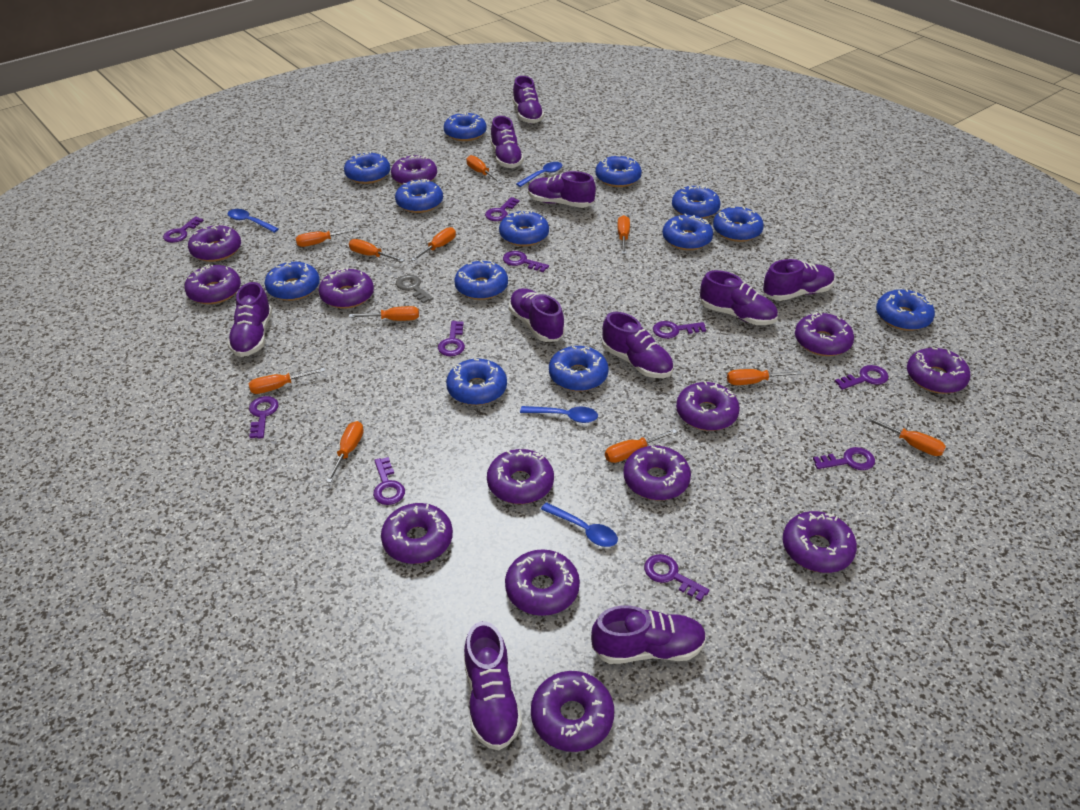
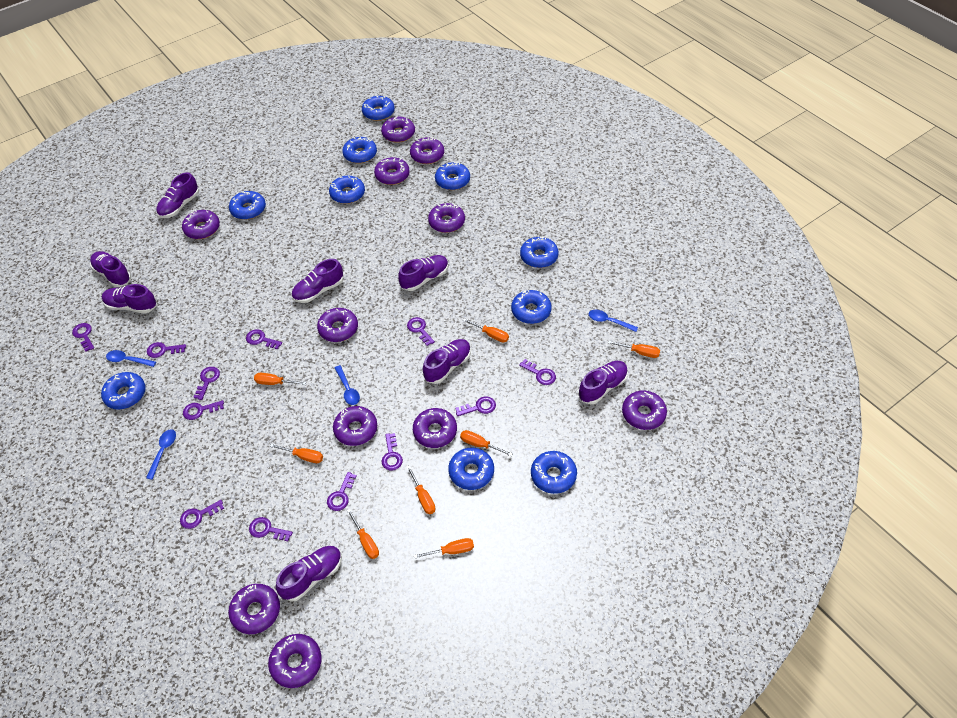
blue donut: [265,262,320,301] [344,151,390,184] [395,179,443,213] [444,113,487,141] [446,358,507,405] [455,261,508,300] [499,210,549,246] [549,346,609,391] [595,155,642,187] [662,214,713,250] [672,186,721,219] [713,207,764,242] [876,289,935,331] = 13 -> [101,372,146,410] [229,191,266,220] [329,176,365,204] [342,137,377,164] [362,96,395,121] [435,162,470,190] [448,448,494,490] [511,290,552,324] [520,236,559,268] [531,451,577,494] = 10
grey key: [396,275,433,303] = 1 -> none = 0
orange screwdriver: [249,368,325,394] [295,228,359,247] [326,421,364,483] [349,239,405,262] [349,306,419,321] [411,227,456,261] [467,155,502,183] [605,429,677,463] [617,215,630,254] [727,369,802,385] [865,416,946,456] = 11 -> [254,373,306,385] [270,444,323,463] [347,509,379,559] [407,465,435,514] [414,538,474,559] [460,430,513,456] [463,318,509,342] [608,341,660,358] = 8
purple donut: [184,264,241,304] [188,225,241,262] [319,267,374,309] [381,503,453,564] [391,155,437,185] [487,449,554,504] [505,549,580,616] [531,671,614,752] [623,446,691,500] [676,381,740,431] [783,511,857,573] [795,312,854,356] [907,347,971,394] = 13 -> [182,210,220,239] [228,584,280,634] [268,634,321,688] [317,308,358,342] [333,406,377,446] [374,157,410,185] [381,117,415,143] [410,137,444,164] [413,408,457,448] [428,203,465,233] [622,390,667,430] = 11
purple key: [163,216,204,243] [249,396,279,439] [373,457,405,505] [438,321,465,356] [485,197,520,221] [503,251,549,272] [644,554,709,601] [653,321,706,339] [813,447,875,470] [835,365,888,390] = 10 -> [72,323,94,352] [147,342,186,358] [180,500,224,529] [183,400,224,420] [193,367,220,400] [246,329,282,349] [249,517,293,541] [327,472,357,511] [381,433,403,470] [407,317,435,346] [455,397,496,416] [519,359,556,385] = 12
purple shoe: [227,282,272,357] [464,621,522,750] [490,116,524,168] [509,288,565,342] [512,76,544,124] [528,171,596,208] [591,605,707,664] [602,312,673,378] [700,270,778,325] [763,259,835,301] = 10 -> [90,251,131,287] [102,284,156,314] [156,172,199,218] [276,546,342,602] [291,259,343,303] [398,255,449,291] [423,339,471,384] [578,361,628,404] = 8

